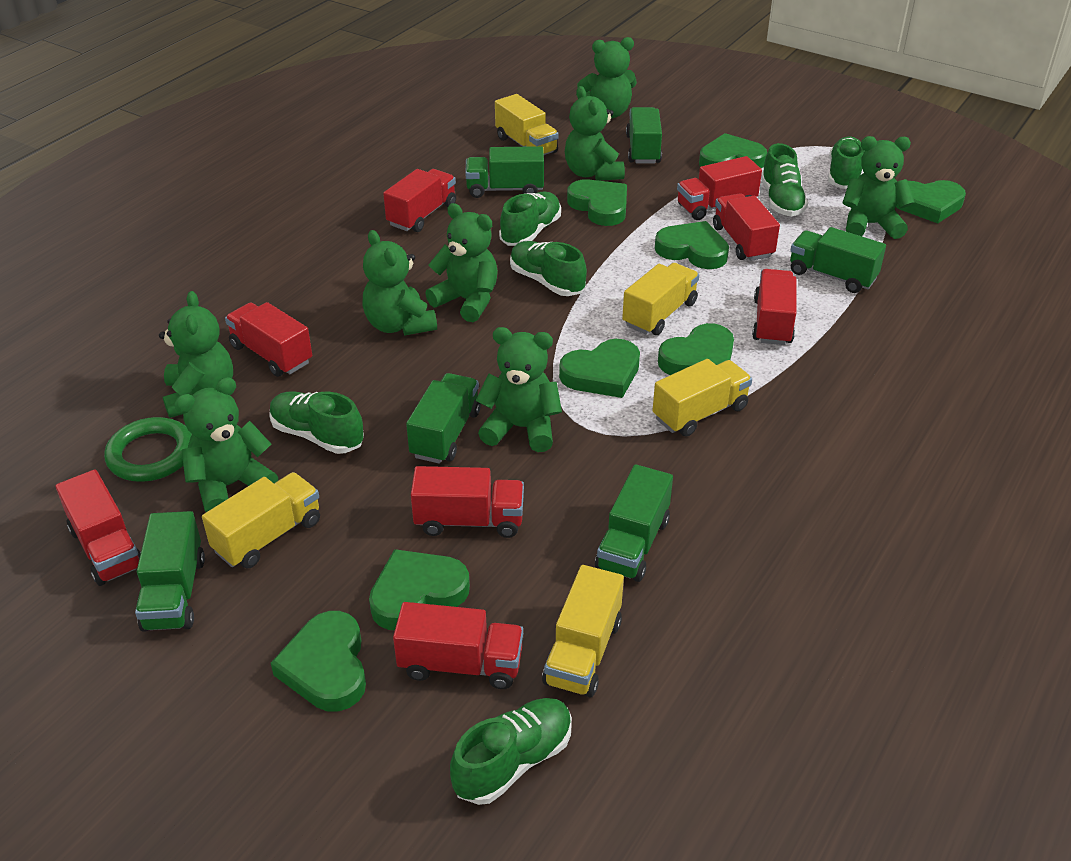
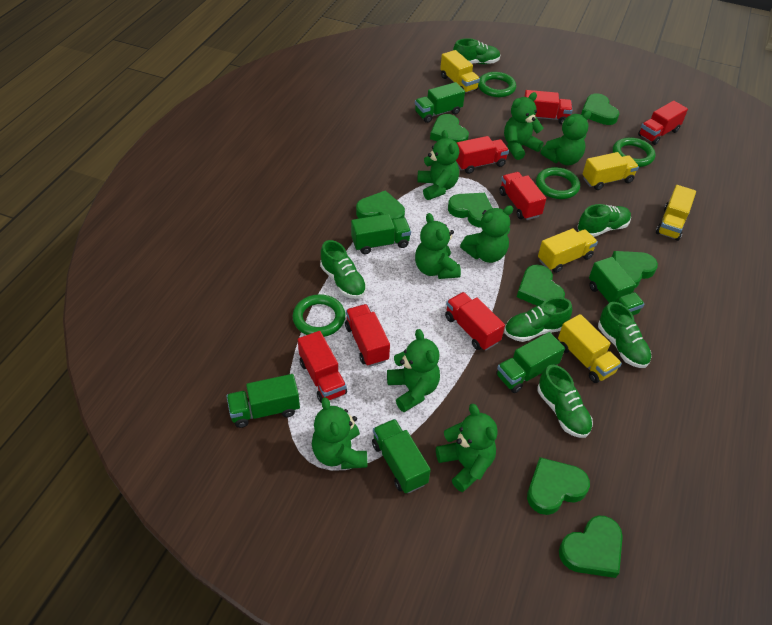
green ring: [104,417,192,482] = 1 -> [293,294,345,337] [478,72,516,97] [536,167,580,199] [613,137,655,167] = 4
red truck: [56,469,141,586] [225,302,312,377] [383,169,456,232] [393,602,523,689] [411,466,524,538] [677,156,762,220] [713,193,780,261] [752,269,796,345] = 8 -> [298,331,347,403] [345,304,390,367] [445,292,505,351] [456,136,509,174] [499,172,546,220] [524,90,572,125] [638,101,688,145] = 7

